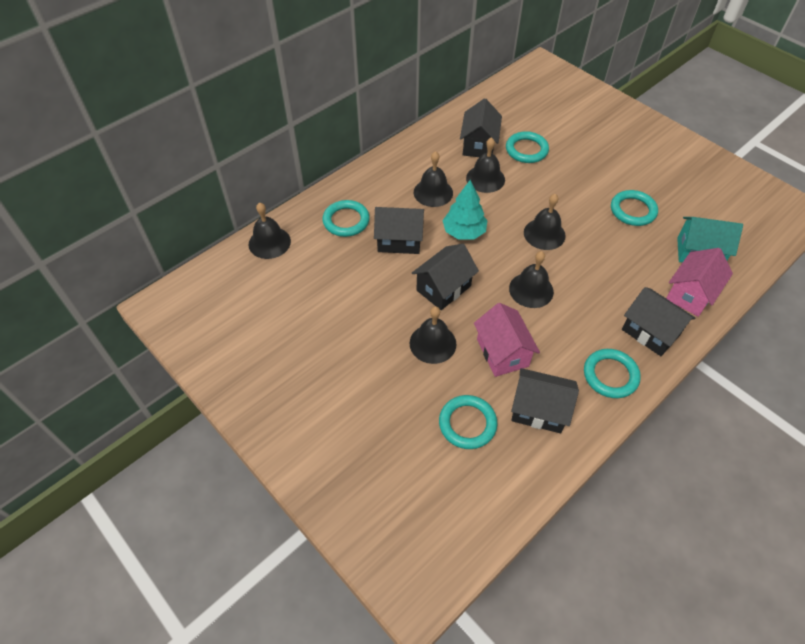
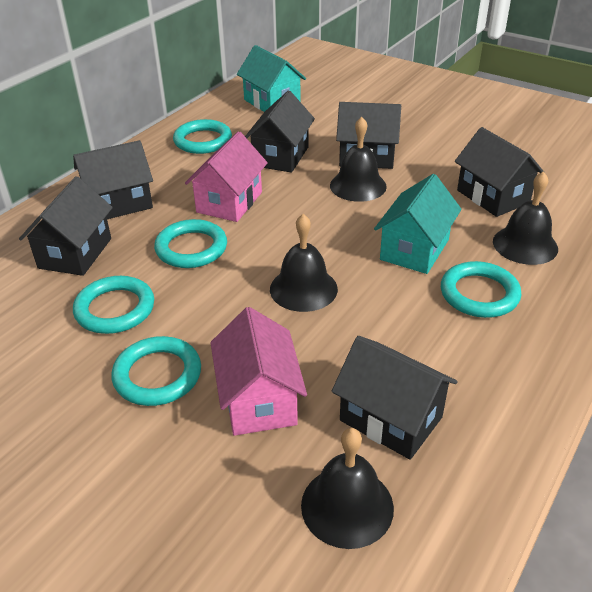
black bell: [248,203,291,259] [410,307,457,364] [414,151,453,207] [466,137,505,193] [509,251,554,308] [524,194,566,250] = 6 -> [270,214,338,312] [301,428,394,549] [330,117,387,202] [493,171,558,265] = 4
black house: [374,207,424,254] [412,244,479,310] [460,98,502,157] [511,368,579,433] [622,287,695,356] = 5 -> [19,176,113,276] [73,140,153,219] [245,91,315,172] [332,336,458,460] [336,102,401,169] [455,127,545,217] = 6
turquoise house: [677,217,743,263] = 1 -> [237,45,306,112] [374,174,462,274] = 2
turquoise tree: [442,180,488,240] = 1 -> none = 0

